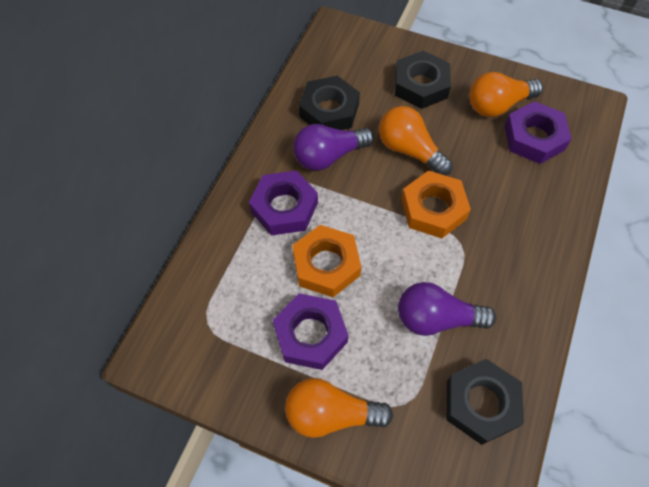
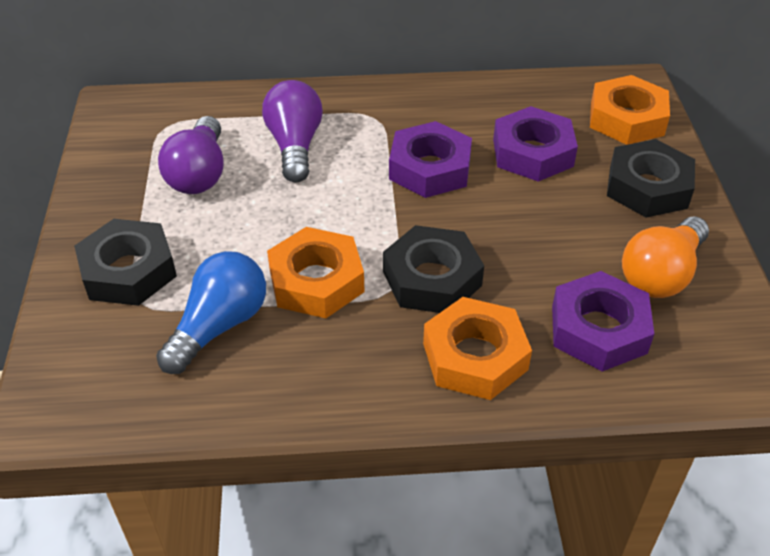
blue light bulb: none = 0 -> [156,251,266,374] = 1
orange light bulb: [285,378,393,438] [379,106,453,176] [469,72,543,117] = 3 -> [622,216,709,298] = 1
orange nut: [292,225,361,297] [401,170,471,238] = 2 -> [267,227,364,318] [423,297,532,400] [590,75,670,145] = 3

